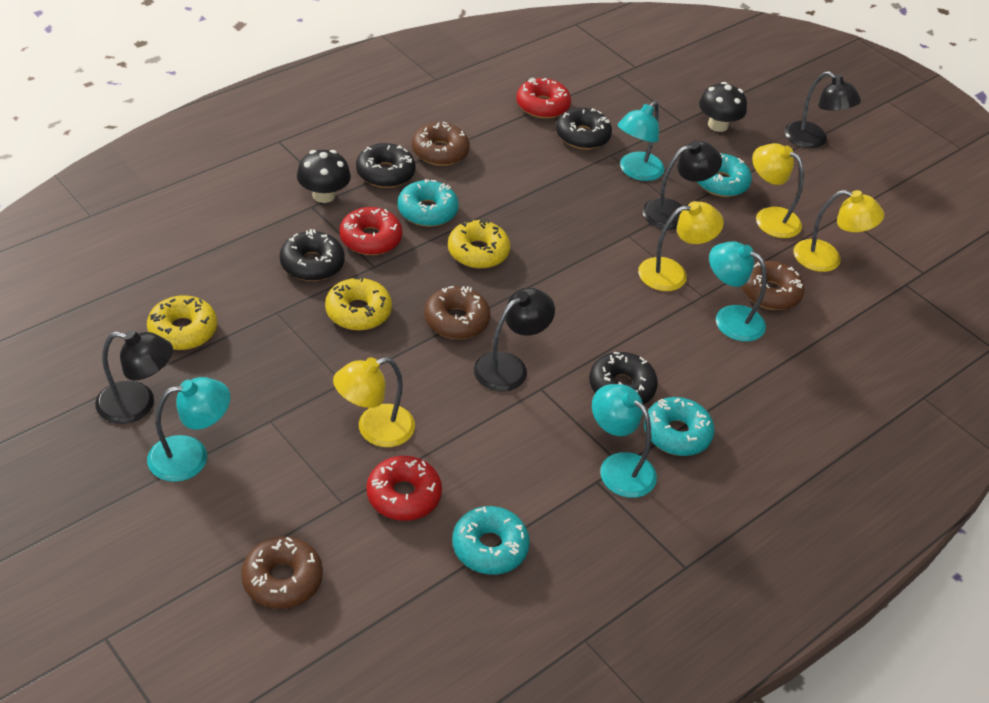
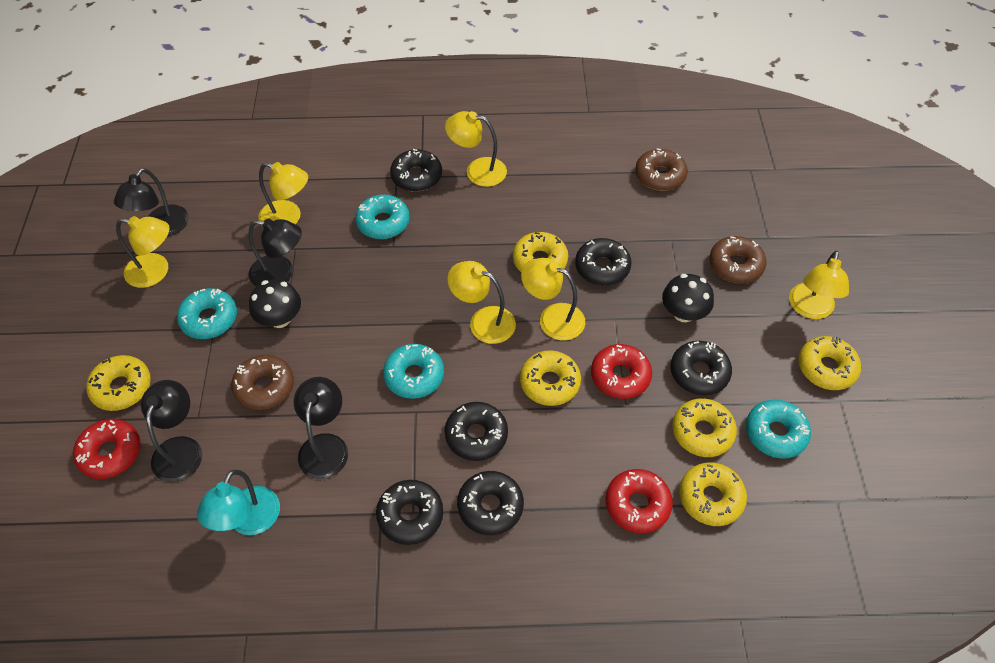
black donut: [280,229,345,281] [356,143,416,188] [556,108,612,149] [589,352,658,405] = 4 -> [376,480,443,545] [390,149,442,192] [445,402,508,461] [457,471,524,535] [575,238,631,286] [670,341,732,395] = 6
brown donut: [241,536,323,609] [412,121,470,166] [424,286,490,339] [742,261,805,310] = 4 -> [231,355,294,410] [635,148,688,191] [709,236,767,283] = 3
turquoise lamp: [147,377,230,482] [592,384,657,498] [618,101,665,181] [709,241,767,342] = 4 -> [197,470,280,535] = 1
yellow donut: [147,295,217,350] [325,277,392,331] [448,219,510,269] = 3 -> [86,355,151,411] [513,232,568,272] [520,350,581,406] [672,398,737,457] [679,462,747,526] [798,336,861,390] = 6
yellow lamp: [333,357,415,447] [638,201,724,291] [752,143,804,238] [794,190,884,272] = 4 -> [116,216,170,288] [258,162,308,227] [445,111,507,187] [447,261,516,344] [521,258,585,340] [789,251,849,319] = 6

